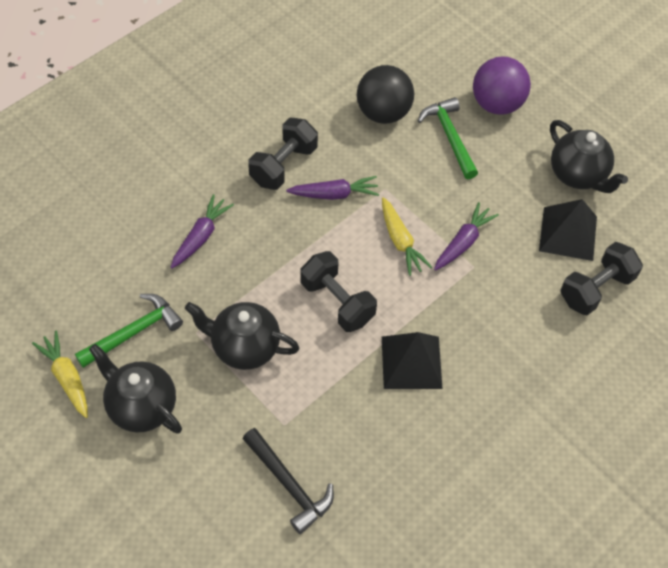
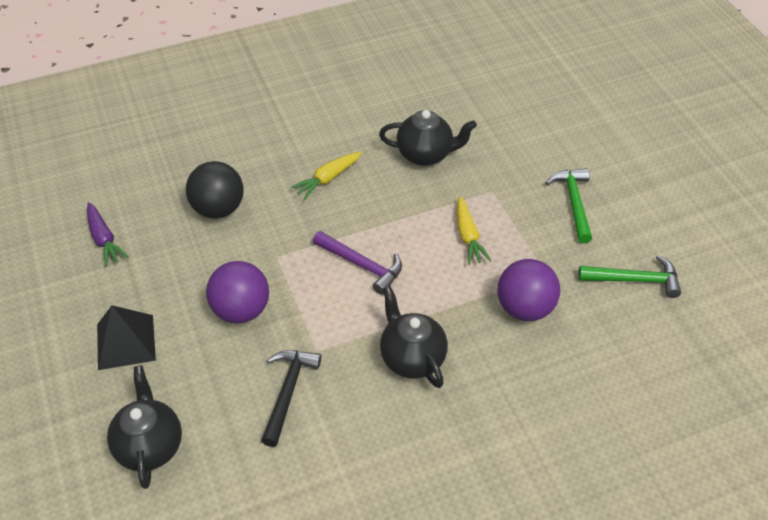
black dumbbell: [248,118,318,190] [301,251,377,332] [560,242,643,315] = 3 -> none = 0
black pyramid: [382,332,443,389] [539,199,597,261] = 2 -> [97,305,156,370] = 1
purple ball: [473,57,531,115] = 1 -> [206,261,269,323] [497,259,560,321] = 2
purple carrot: [170,194,234,269] [286,176,379,200] [434,202,499,271] = 3 -> [87,202,128,267] = 1
purple hammer: none = 0 -> [313,231,402,295] = 1

